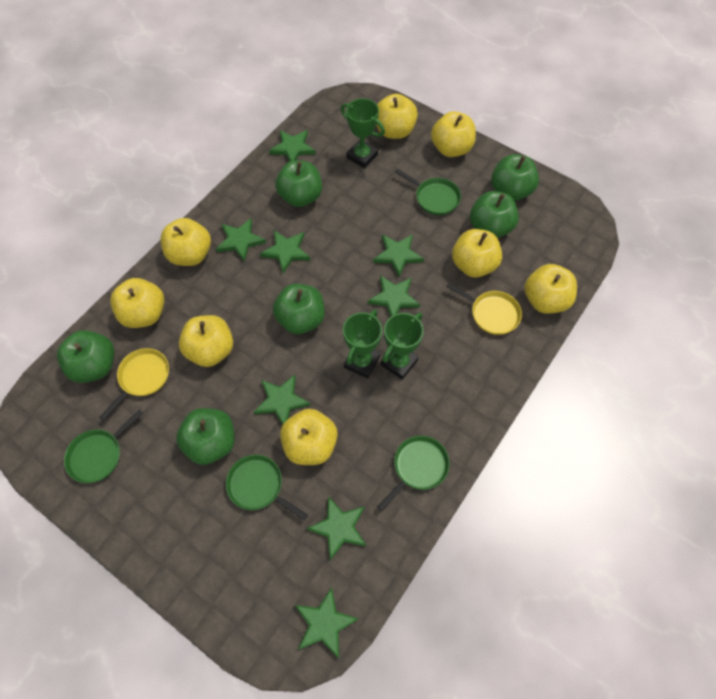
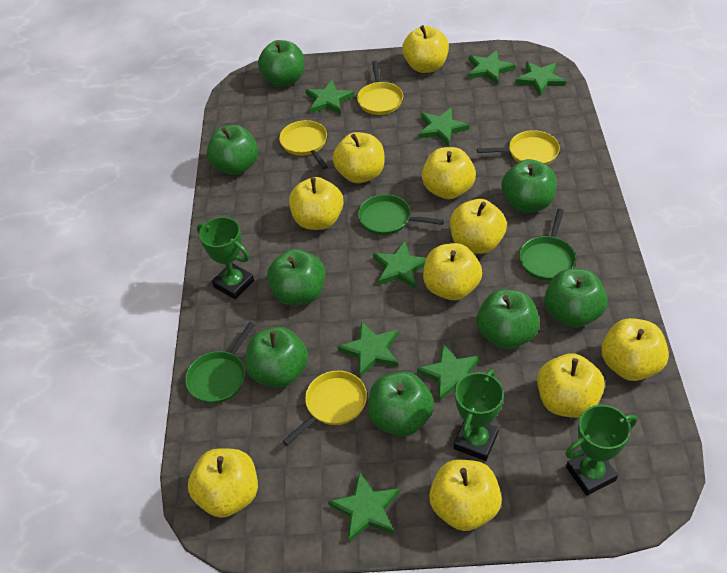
green apple: [57,330,115,383] [176,408,235,465] [273,284,325,334] [275,160,322,207] [470,191,519,238] [491,154,539,201] = 6 -> [207,125,258,175] [245,327,308,388] [258,40,304,87] [267,249,326,306] [368,371,434,436] [477,289,540,349] [501,159,557,213] [544,269,607,328] = 8
green pan: [64,409,143,483] [226,455,308,520] [377,436,450,511] [395,168,461,215] = 4 -> [185,322,255,404] [358,194,444,235] [519,209,576,281] = 3
yellow apple: [110,278,164,328] [161,218,211,266] [179,315,233,367] [280,409,338,465] [376,94,418,139] [431,111,476,157] [452,229,502,277] [524,264,577,314] = 8 -> [188,448,258,518] [289,177,343,230] [333,132,385,183] [402,25,449,73] [422,147,476,199] [423,243,482,300] [429,460,502,531] [450,199,507,254] [537,353,605,418] [601,318,669,381] = 10
yellow pan: [100,348,169,420] [446,283,522,335] = 2 -> [279,120,328,169] [282,371,367,446] [357,61,403,115] [477,130,560,165] = 4

